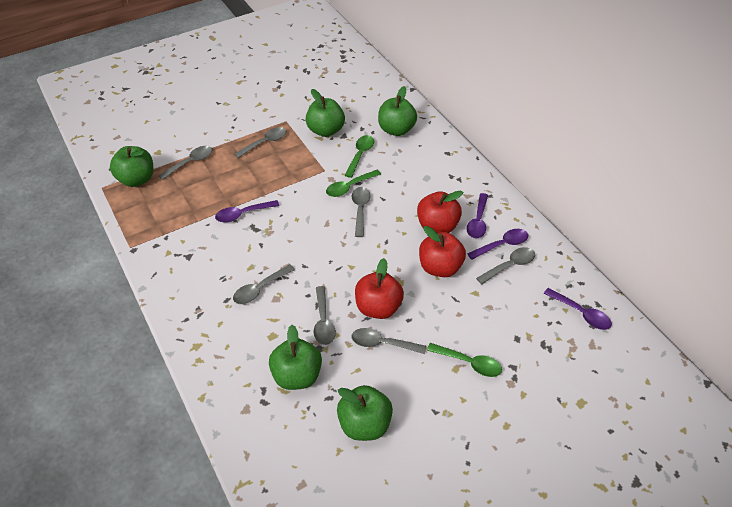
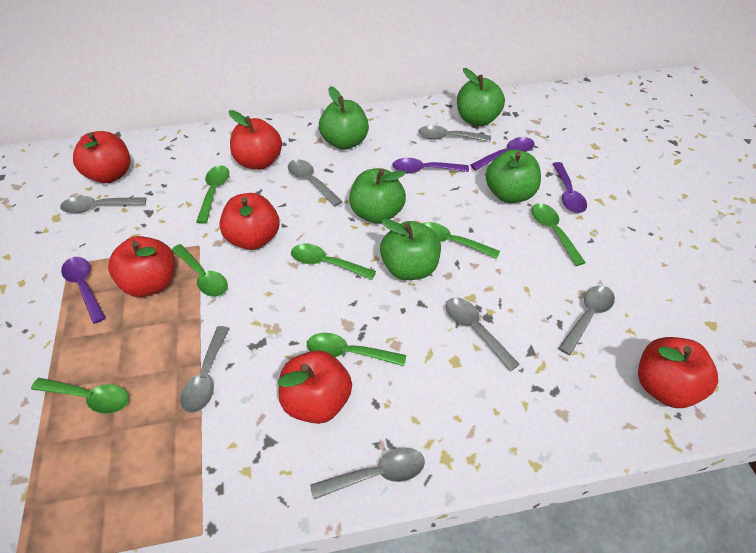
green spoon: [326,170,381,197] [345,135,374,178] [427,343,502,377] = 3 -> [31,378,129,414] [171,244,228,297] [196,165,229,224] [291,244,376,280] [307,333,406,366] [422,222,500,259] [531,203,586,266] = 7
red apple: [355,258,404,319] [417,191,463,233] [419,226,466,277] = 3 -> [73,131,130,183] [108,236,175,297] [219,193,279,250] [229,110,282,170] [278,350,352,424] [638,337,718,408] = 6

